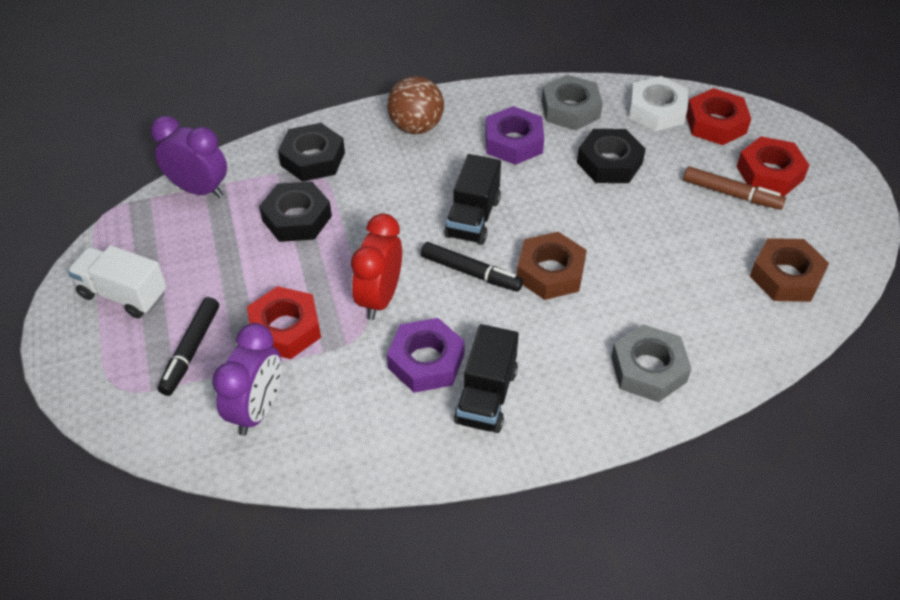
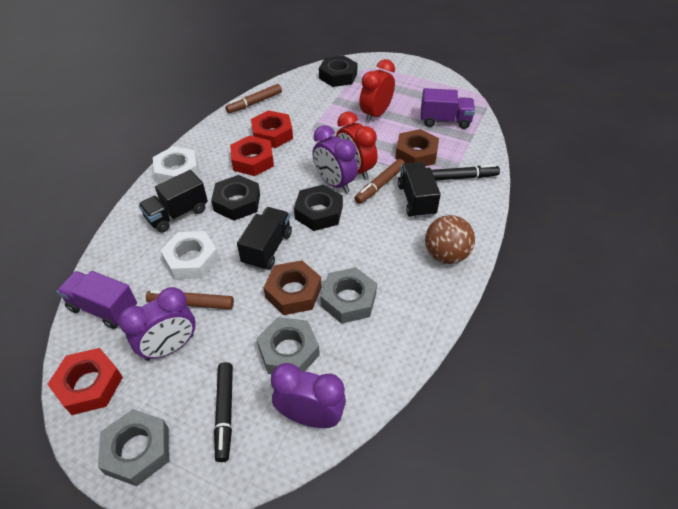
black truck: [444,154,501,245] [454,324,519,433] = 2 -> [138,170,208,233] [237,207,292,271] [398,162,441,218] = 3
brown marker: [683,166,786,210] = 1 -> [146,290,234,309] [225,84,282,113] [355,159,405,204] = 3
grey nut: [542,75,603,130] [611,324,692,402] = 2 -> [98,409,169,486] [257,317,320,374] [320,267,377,324] = 3
purple clock: [151,116,227,198] [212,323,281,436] = 2 -> [118,287,196,361] [271,363,346,428] [312,125,358,193] = 3
purple nut: [387,318,465,393] [485,106,544,165] = 2 -> none = 0
purple truck: none = 0 -> [57,271,137,329] [421,88,475,129] = 2
red clock: [351,213,402,320] = 1 -> [336,112,377,180] [359,59,395,123] = 2
white nut: [629,76,688,131] = 1 -> [153,146,199,184] [160,231,219,279] = 2
white truck: [67,245,167,318] = 1 -> none = 0

